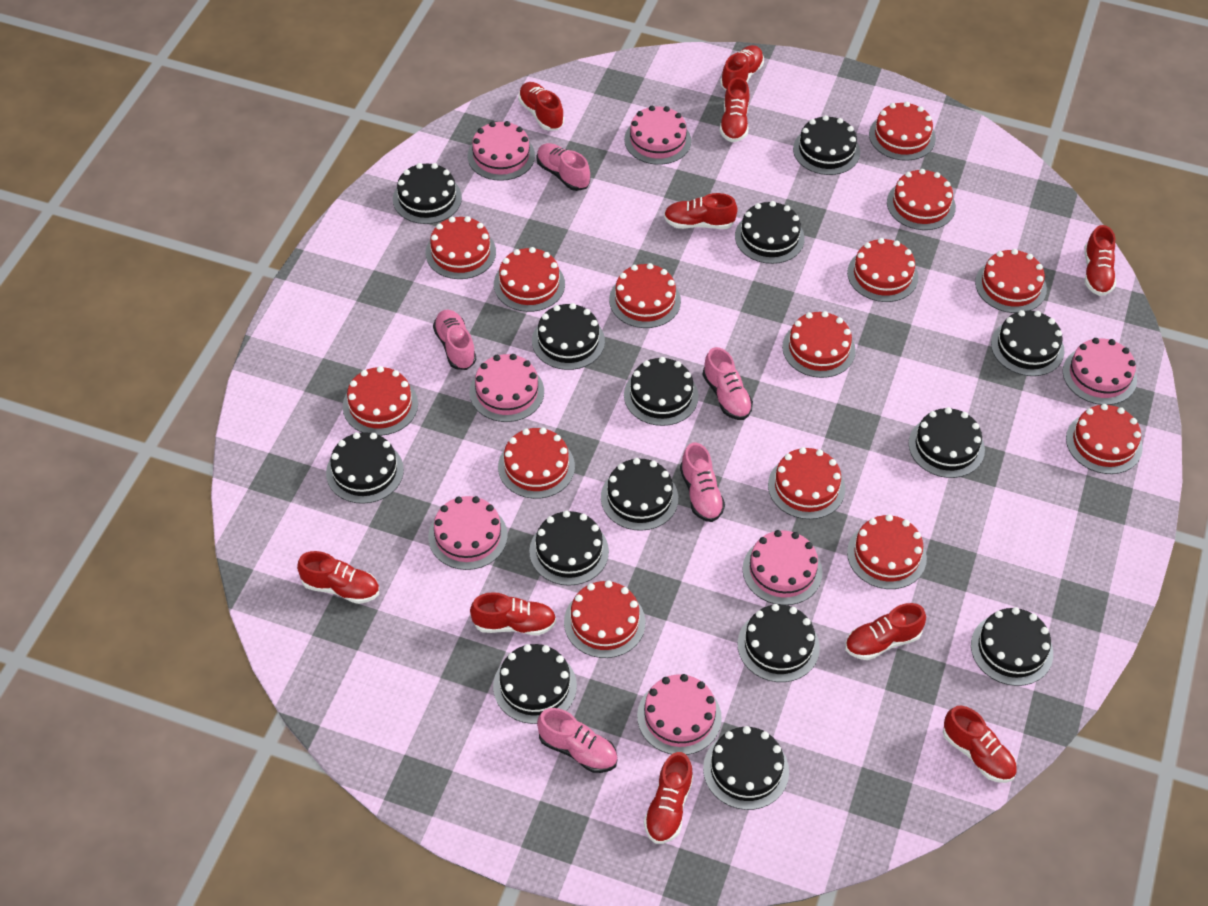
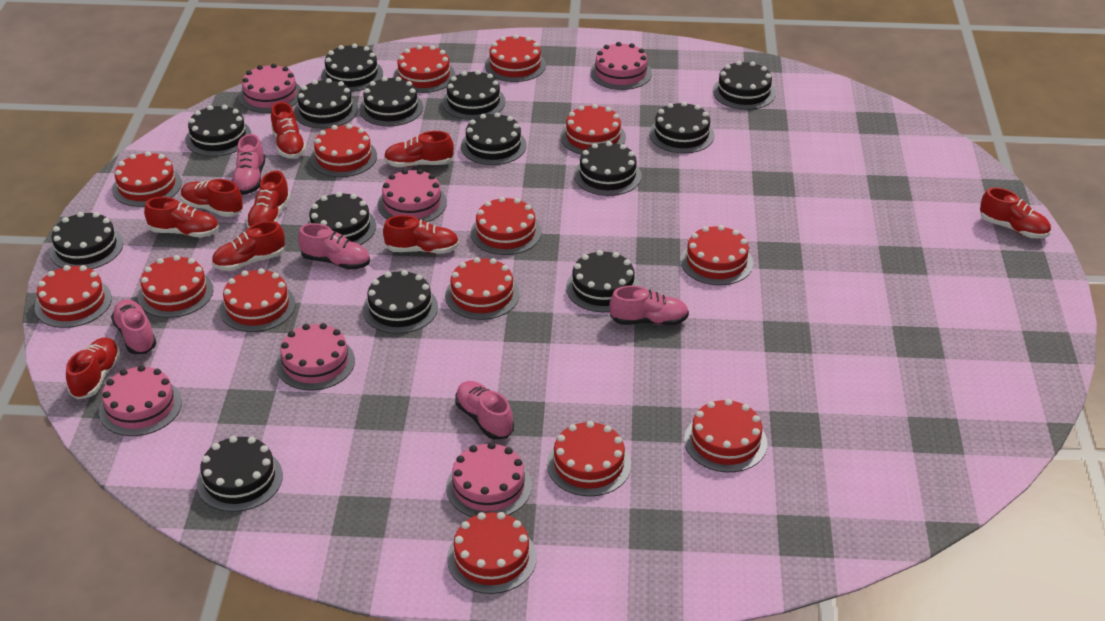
pink cake: [428,496,508,570] [467,121,535,181] [470,354,544,422] [624,106,691,165] [637,674,722,755] [742,530,823,605] [1063,338,1137,405] = 7 -> [99,365,182,436] [239,64,301,113] [276,323,355,391] [378,169,447,222] [446,442,532,517] [590,42,652,90] = 6
red shoe: [297,551,379,604] [470,592,556,635] [518,82,564,131] [644,752,693,844] [664,193,738,229] [720,45,764,90] [720,77,750,142] [845,603,926,660] [943,706,1017,783] [1084,225,1116,296] = 10 -> [66,337,121,399] [144,197,219,238] [181,179,243,217] [212,221,285,271] [246,171,290,228] [271,102,307,159] [383,215,459,254] [384,131,454,167] [980,187,1051,239] = 9

